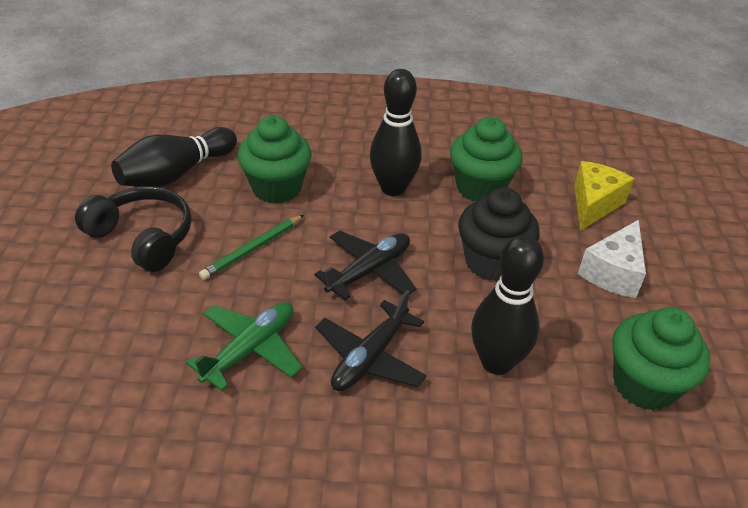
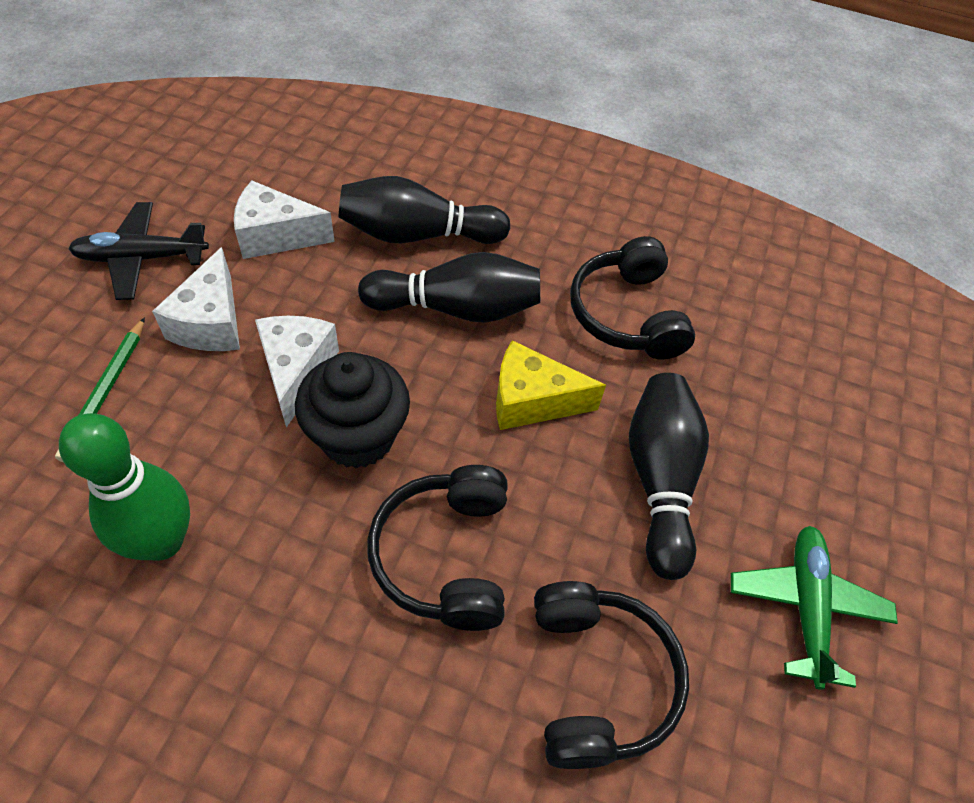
black headphones: [75,186,191,272] = 1 -> [367,465,508,631] [534,581,689,769] [570,236,695,359] = 3
black plane: [314,231,416,300] [315,290,427,391] = 2 -> [68,202,209,300] = 1
green bowling pin: none = 0 -> [59,413,190,561] = 1
green cupcake: [237,116,312,204] [450,117,522,202] [612,307,711,411] = 3 -> none = 0
white cheese: [578,220,646,298] = 1 -> [152,247,240,351] [234,181,335,259] [255,316,339,428] = 3

